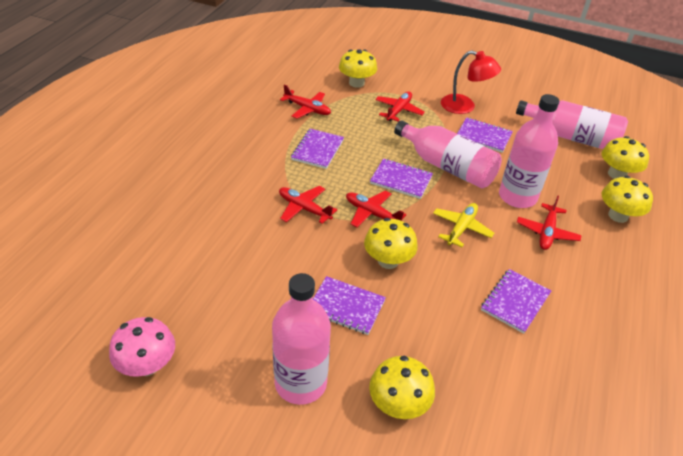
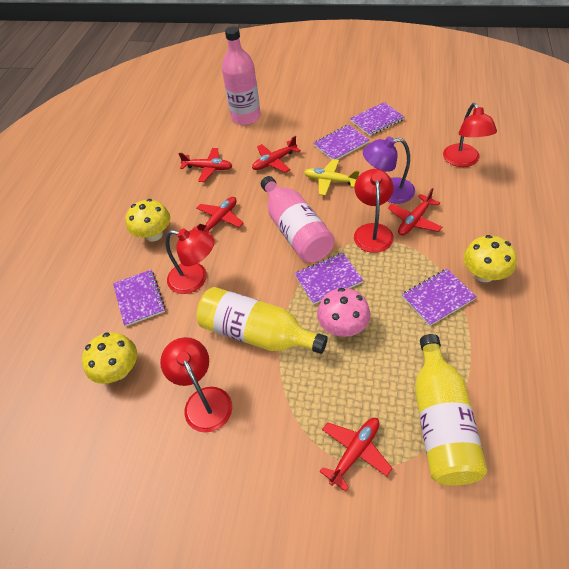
pink bottle: [272,273,331,405] [394,120,502,188] [499,94,559,208] [516,100,628,149] = 4 -> [222,26,261,125] [261,176,335,262] = 2
purple lamp: none = 0 -> [363,137,415,204] = 1
red lamp: [441,51,501,114] = 1 -> [160,337,232,433] [165,228,215,294] [354,169,394,253] [443,103,497,167] = 4
yellow bottle: none = 0 -> [196,287,328,354] [415,334,487,486] = 2
yellow mushroom: [339,49,377,88] [364,218,418,269] [369,356,435,419] [602,136,649,179] [602,176,653,223] = 5 -> [82,332,137,384] [126,199,170,242] [463,235,517,282] = 3

